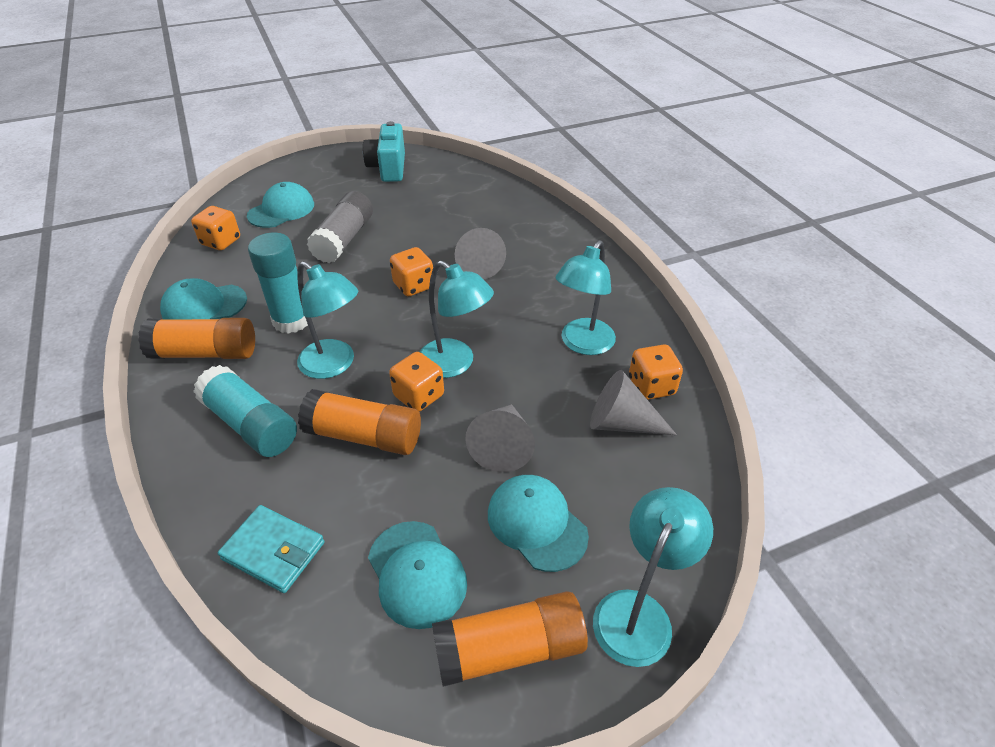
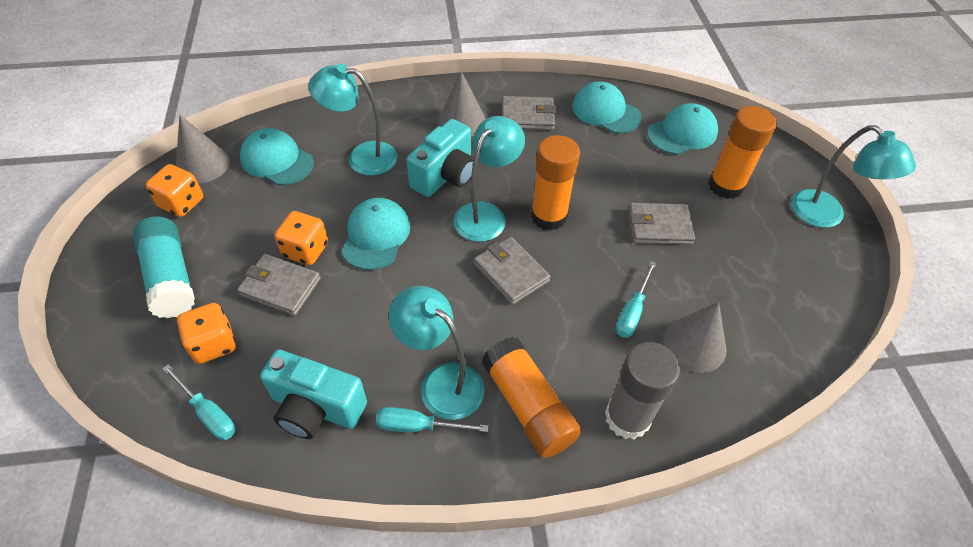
grey wallet: none = 0 -> [237,254,321,316] [474,237,551,305] [502,96,556,130] [628,203,695,245] = 4
orange dice: [191,206,240,250] [389,352,444,412] [390,247,433,296] [629,344,683,400] = 4 -> [146,164,203,217] [177,303,236,364] [274,211,328,265] = 3
turquoise camera: [363,121,405,182] = 1 -> [260,350,367,439] [406,119,474,197] = 2
turquoise glue stick: [193,365,297,457] [248,232,308,334] = 2 -> [132,216,195,318] = 1
turquoise screwdriver: none = 0 -> [163,364,236,440] [376,407,488,432] [616,261,656,338] = 3
turquoise wallet: [218,505,325,593] = 1 -> none = 0

